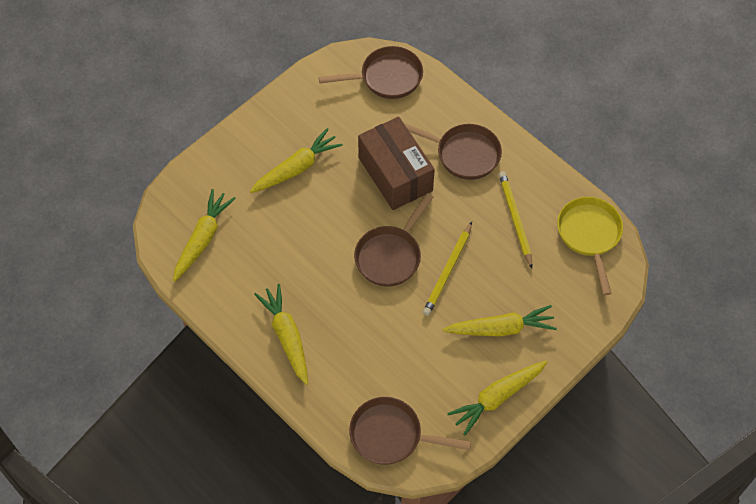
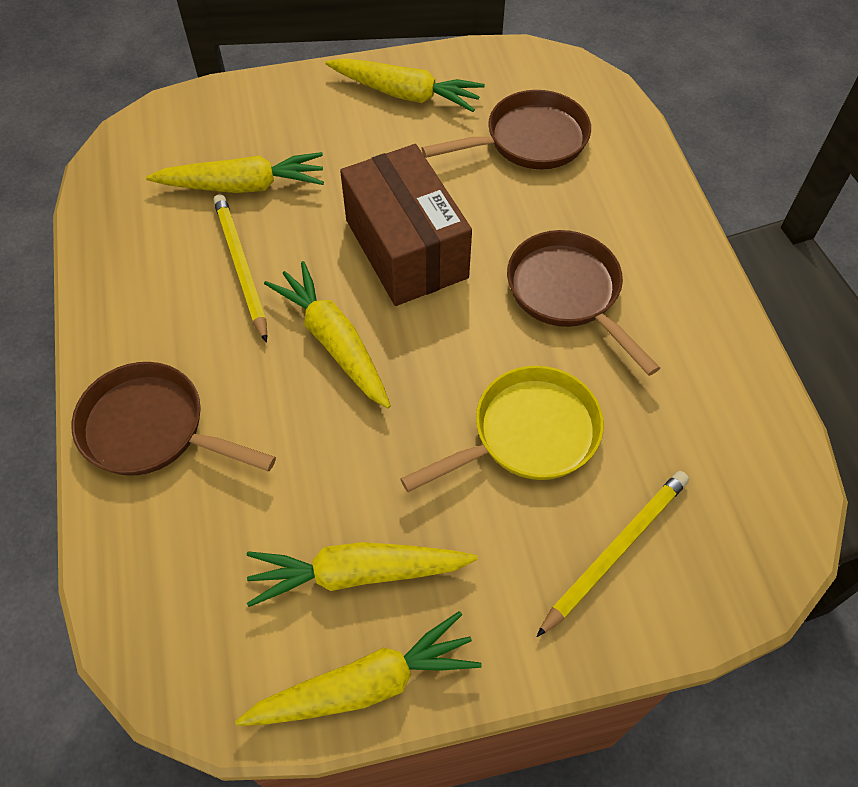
brown pan: [319,46,423,99] [349,397,471,465] [354,193,433,287] [404,123,502,180] = 4 -> [71,362,276,476] [422,90,591,169] [507,230,660,376] = 3

